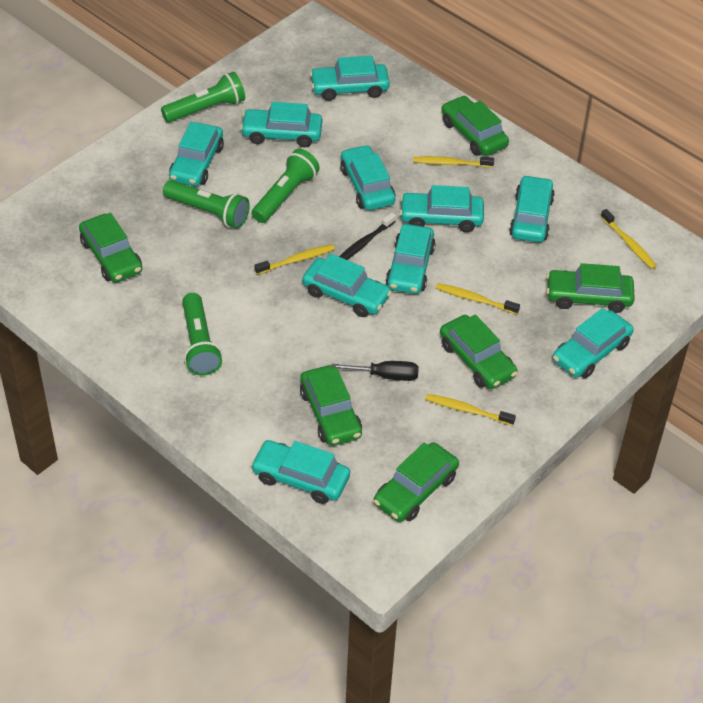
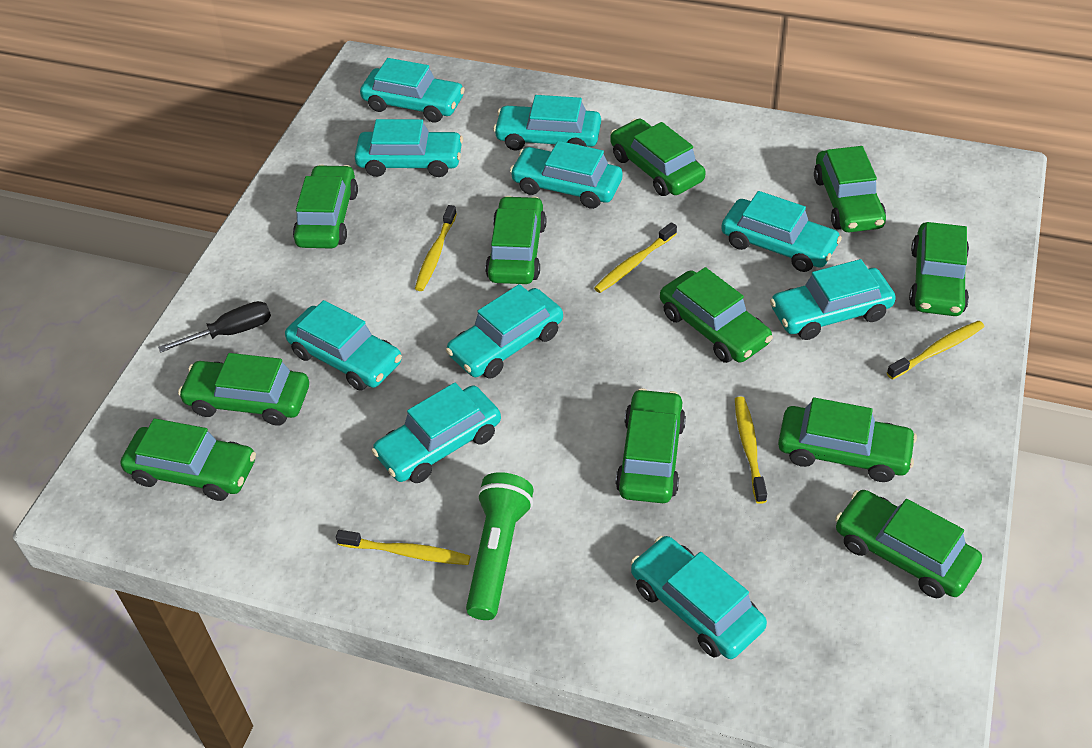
black toothbrush: [339,213,396,260] = 1 -> none = 0
green car: [79,213,142,283] [300,365,362,446] [374,442,459,522] [440,314,518,389] [441,95,509,156] [546,263,635,313] = 6 -> [121,418,256,501] [178,353,309,426] [293,165,358,249] [485,196,546,284] [610,119,706,196] [616,388,686,503] [660,267,773,363] [778,397,917,482] [814,146,886,232] [835,490,982,598] [909,222,969,316] = 11
green flashlight: [161,72,245,123] [163,180,250,228] [182,293,222,376] [252,149,320,223] = 4 -> [466,472,534,620] = 1

